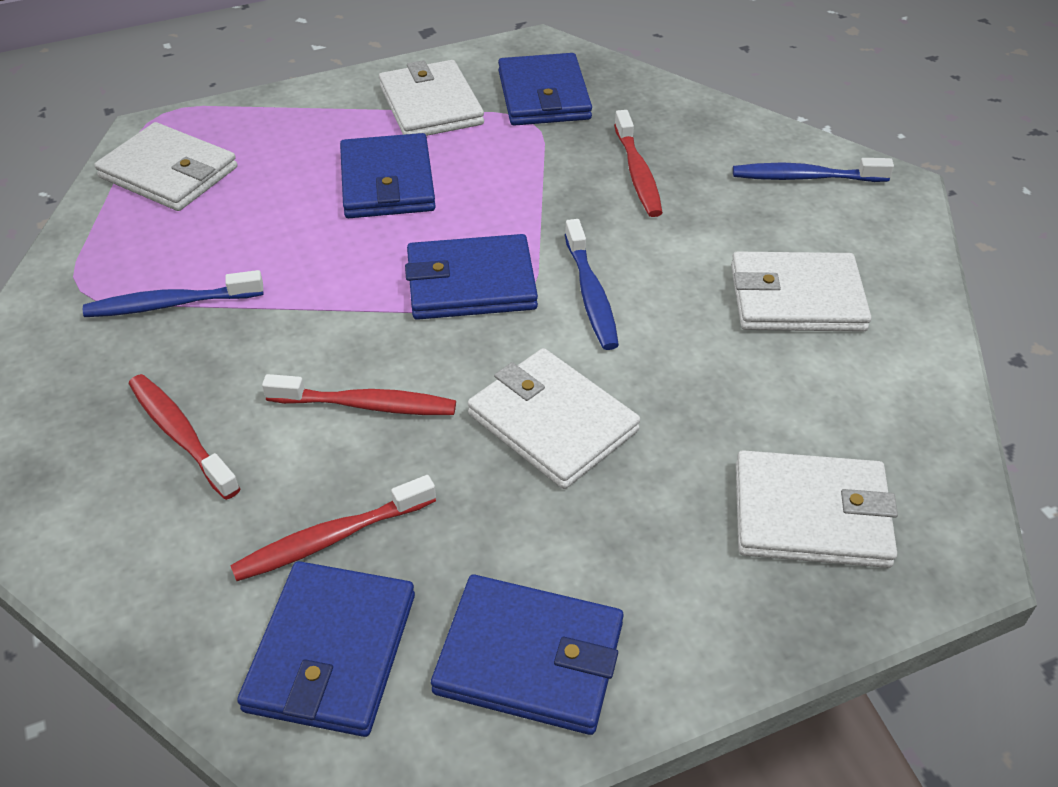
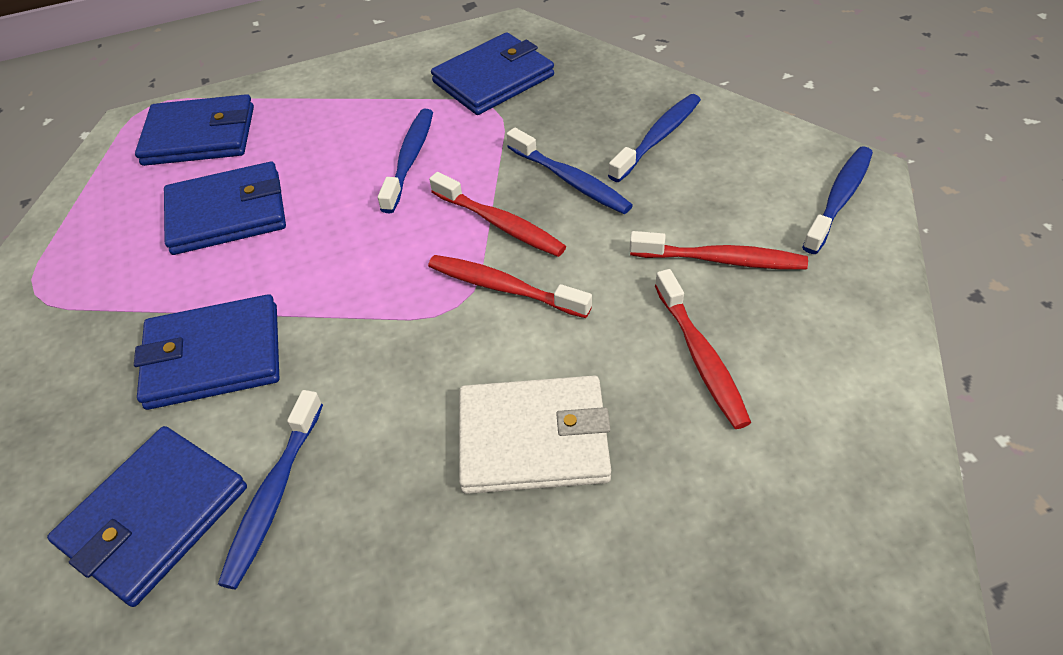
blue toothbrush: [83,270,263,317] [565,219,619,350] [733,158,894,182] = 3 -> [218,390,323,589] [378,109,433,213] [507,128,633,214] [608,94,701,182] [802,147,873,254] = 5
white wallet: [94,122,237,211] [379,60,484,136] [468,348,640,489] [731,252,871,332] [736,450,898,568] = 5 -> [459,376,611,494] = 1

